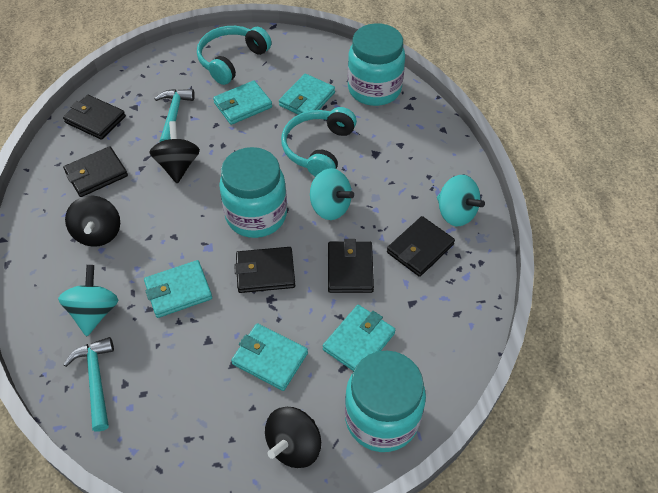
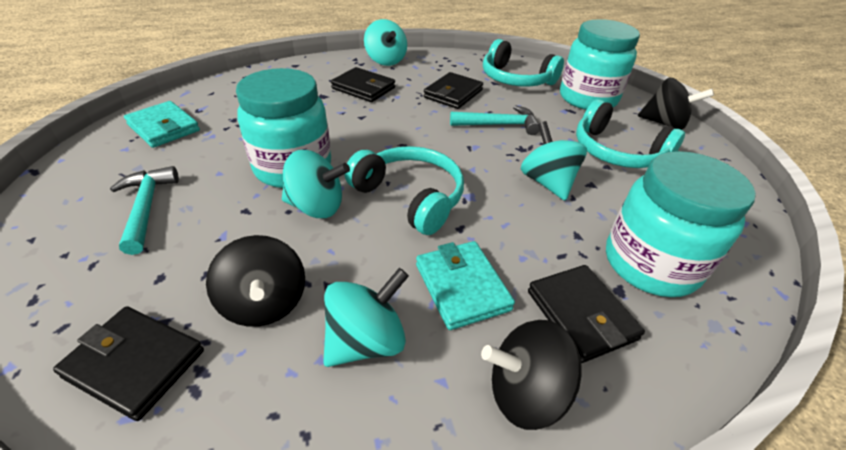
black wallet: [63,95,126,140] [63,146,128,197] [234,247,295,293] [328,239,374,293] [387,216,455,277] = 5 -> [53,306,204,421] [331,67,395,102] [424,72,483,109] [528,265,645,363] = 4
turquoise headphones: [197,26,272,85] [281,107,357,177] = 2 -> [344,146,464,235] [483,39,564,87] [576,99,685,168] = 3
turquoise spinning top: [58,265,118,336] [310,168,354,220] [437,175,485,226] = 3 -> [282,150,350,218] [323,268,409,367] [364,19,407,66] [521,121,587,201] = 4
turquoise wallet: [144,260,212,318] [213,81,272,125] [231,323,308,391] [279,74,335,115] [323,305,395,371] = 5 -> [124,101,200,148] [416,241,515,330] = 2

